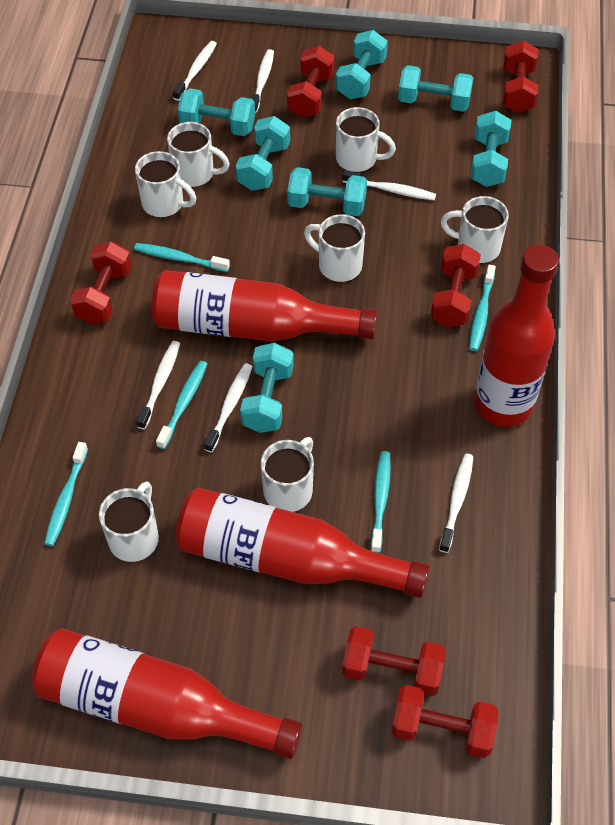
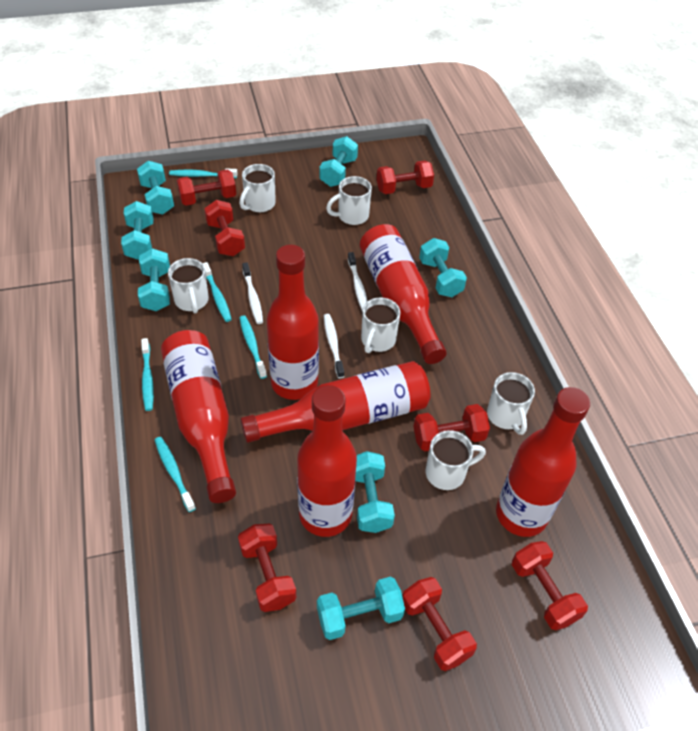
red bottle: [31,628,303,759] [152,270,377,342] [175,487,430,598] [474,245,559,427] = 4 -> [161,330,236,503] [241,361,430,443] [267,245,319,400] [297,385,357,537] [360,224,447,364] [496,387,590,537] = 6
red dumbbell: [70,241,132,324] [287,46,335,118] [342,626,446,696] [391,685,499,758] [430,244,481,327] [502,40,538,113] = 6 -> [177,170,236,206] [204,200,245,256] [238,524,296,612] [376,160,434,194] [402,577,477,671] [413,404,490,451] [512,541,588,630] = 7
white mug: [99,481,159,562] [135,151,196,217] [167,122,230,187] [261,437,314,512] [304,214,365,282] [336,107,396,172] [441,196,509,263] = 7 -> [168,258,209,313] [239,164,276,212] [326,176,372,225] [361,297,400,353] [426,430,486,490] [487,372,535,435] = 6
white toothbrush: [136,341,180,429] [172,41,217,101] [204,364,252,452] [251,49,274,113] [342,170,436,201] [439,454,474,553] = 6 -> [242,262,263,324] [324,314,345,378] [348,252,368,311] = 3

